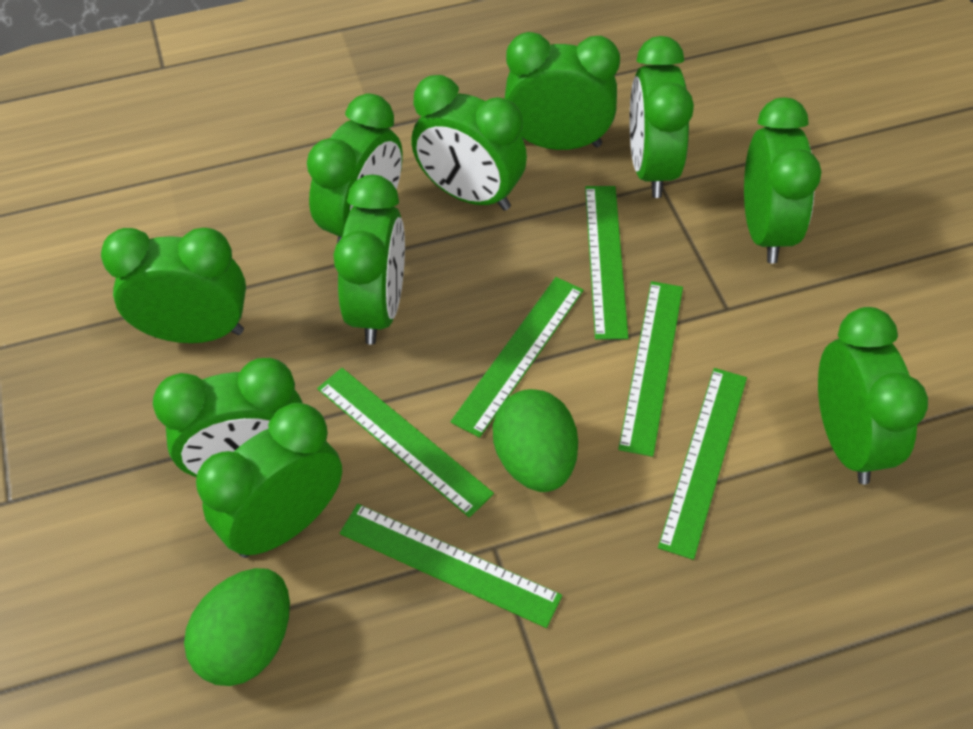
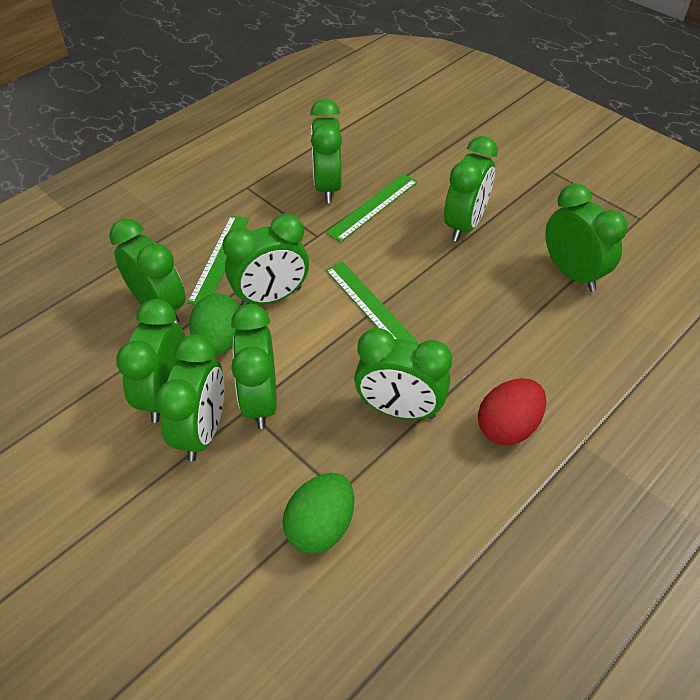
green clock: [101,228,246,343] [153,358,303,477] [196,403,342,558] [307,93,403,243] [334,175,405,345] [411,75,527,211] [505,32,620,150] [630,36,694,198] [744,98,821,264] [818,307,928,484] = 10 -> [109,219,186,324] [116,299,185,423] [155,334,224,462] [223,214,309,306] [231,304,277,429] [310,99,342,203] [354,328,452,420] [444,136,498,242] [545,184,628,292] = 9
green ruler: [317,368,494,518] [340,504,562,628] [450,277,584,438] [585,186,628,339] [618,281,683,457] [658,368,747,560] = 6 -> [187,215,249,305] [326,174,418,242] [326,261,420,344] = 3
red egg: none = 0 -> [478,378,546,446] = 1

